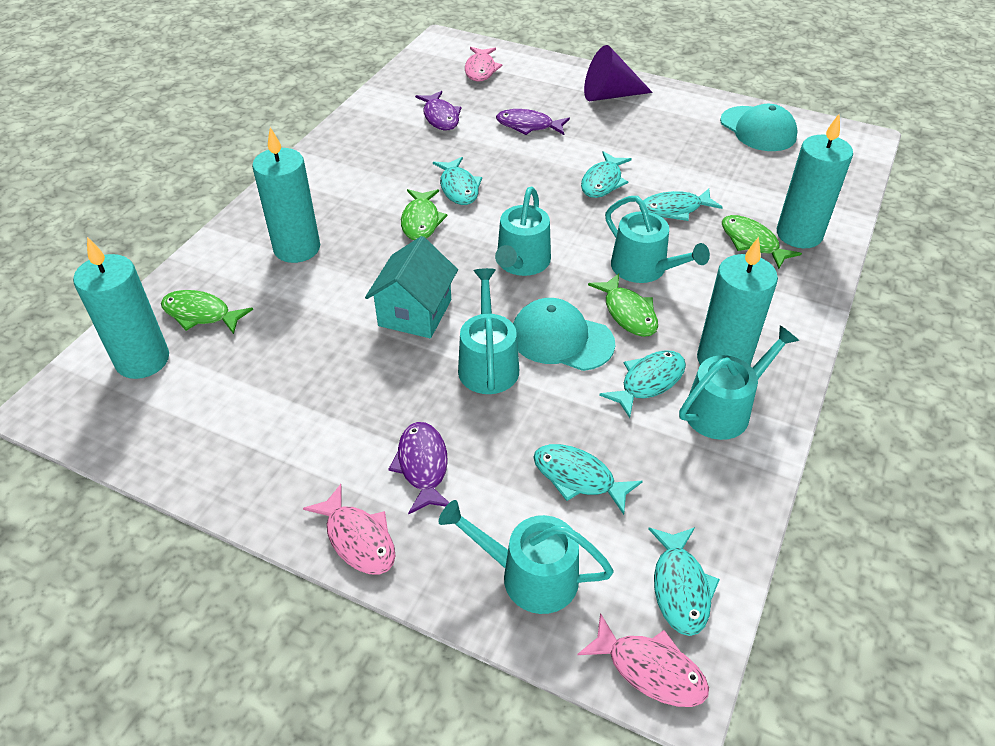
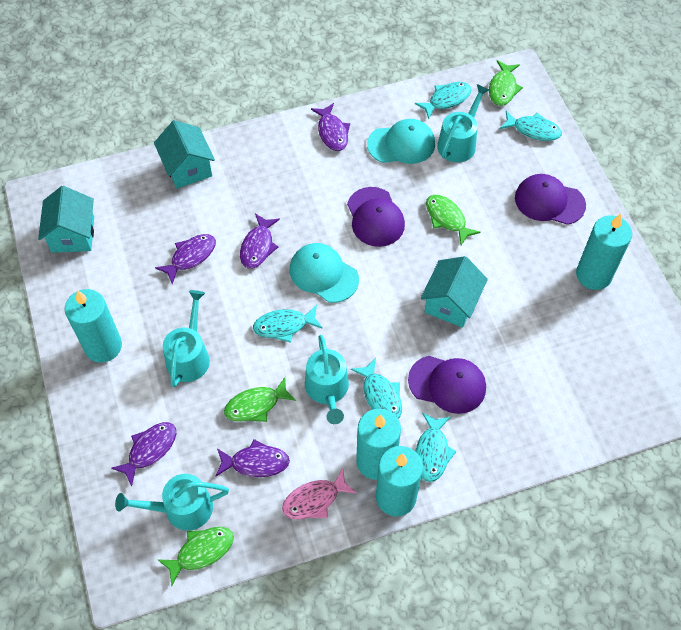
pink fish: [303,484,396,574] [465,47,502,82] [577,613,709,707] = 3 -> [282,468,357,519] = 1
purple cap: none = 0 -> [347,187,405,247] [408,356,486,414] [515,174,586,225] = 3
purple cone: [584,45,653,101] = 1 -> none = 0
purple fish: [388,422,449,514] [415,91,462,130] [496,109,570,135] = 3 -> [111,422,176,487] [155,234,216,284] [216,439,290,477] [240,213,280,269] [311,103,350,151] = 5
turquoise fish: [433,157,482,205] [533,444,643,515] [581,151,632,198] [599,350,686,418] [639,188,723,221] [648,527,720,636] = 6 -> [253,305,323,343] [351,358,402,419] [415,82,471,119] [415,412,457,482] [500,111,562,141] = 5
turquoise house: [365,236,458,338] = 1 -> [38,186,94,253] [154,120,215,189] [421,256,488,328] = 3
turquoise watering can: [439,500,614,614] [458,268,519,394] [495,187,551,276] [605,196,710,283] [679,325,799,440] = 5 -> [115,474,229,531] [163,290,210,387] [305,335,349,424] [437,84,489,162] = 4

